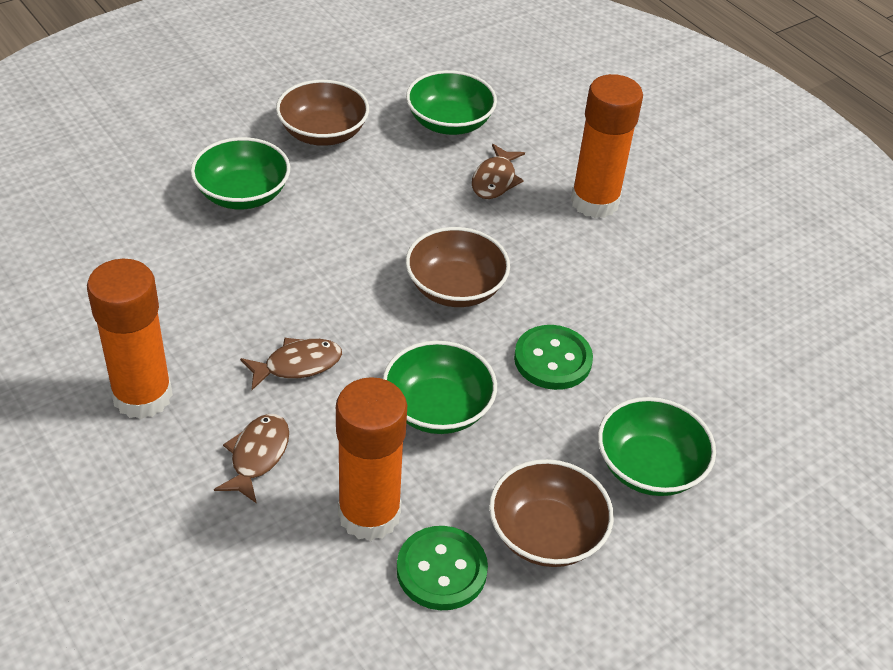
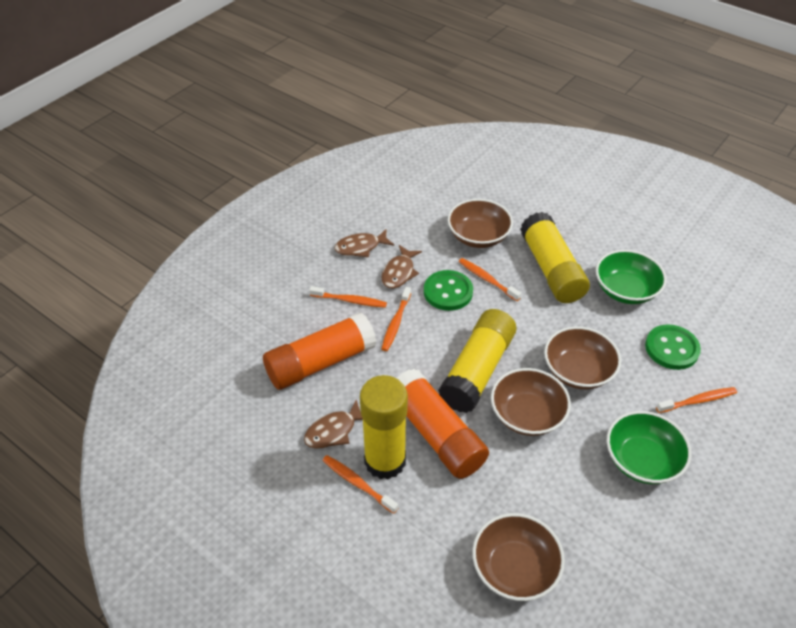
brown bowl: [276,80,369,146] [406,227,510,307] [489,459,614,567] = 3 -> [448,199,513,248] [472,513,565,601] [491,368,571,436] [544,326,621,389] = 4
green bowl: [191,137,290,209] [383,341,497,434] [406,70,497,135] [598,397,716,496] = 4 -> [596,250,667,304] [607,411,691,484] = 2
orange glue stick: [87,259,173,419] [336,377,407,541] [571,74,643,218] = 3 -> [263,312,377,390] [396,369,489,479] = 2
orange toothbrush: none = 0 -> [309,286,387,308] [323,455,398,514] [381,287,411,351] [459,258,521,301] [656,387,737,413] = 5
yellow glue stick: none = 0 -> [360,375,408,480] [438,309,516,413] [520,212,590,303] = 3

